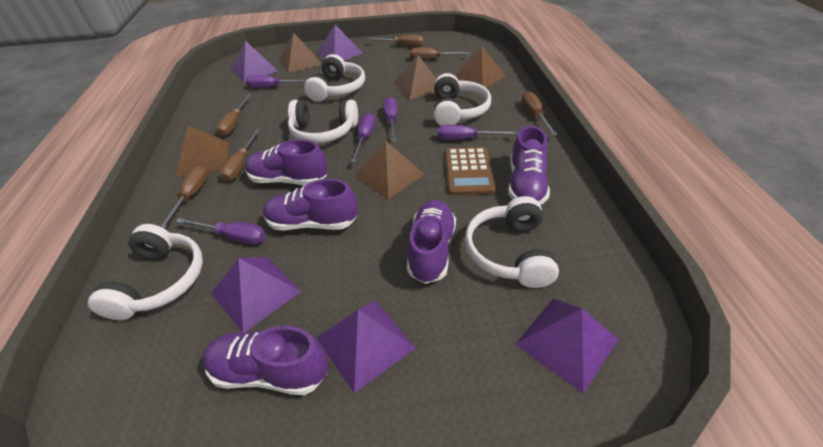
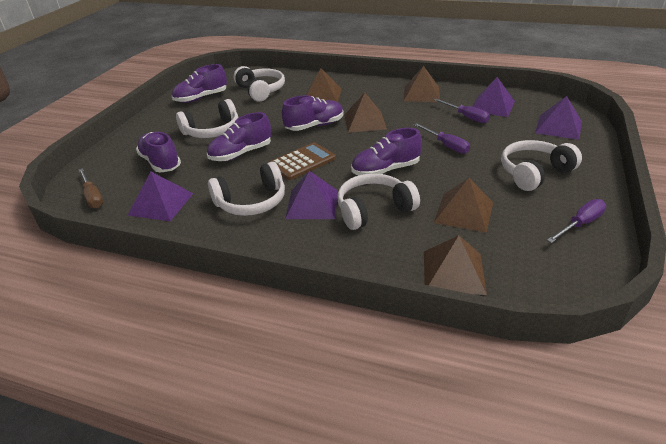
brown screwdriver: [160,166,208,229] [216,94,252,136] [219,129,260,181] [368,35,424,47] [410,47,470,60] [522,91,558,135] = 6 -> [79,168,103,208] = 1
purple pyramid: [211,257,302,332] [232,41,278,82] [317,25,363,60] [317,300,416,393] [515,299,619,393] = 5 -> [128,172,194,221] [285,171,338,219] [472,77,515,117] [535,96,582,140] = 4
purple screwdriver: [176,218,266,244] [246,75,307,88] [351,113,375,163] [383,97,397,142] [438,125,517,140] = 5 -> [414,123,470,154] [434,99,490,123] [547,199,606,243] = 3

